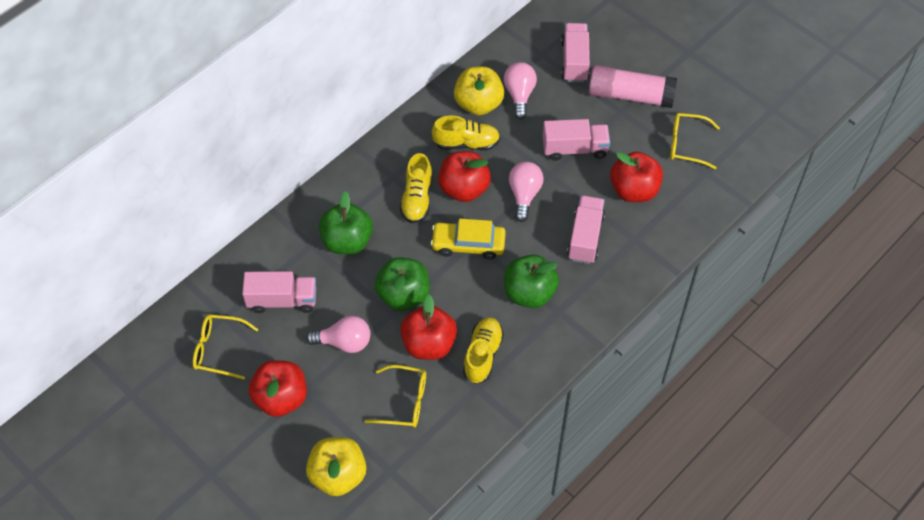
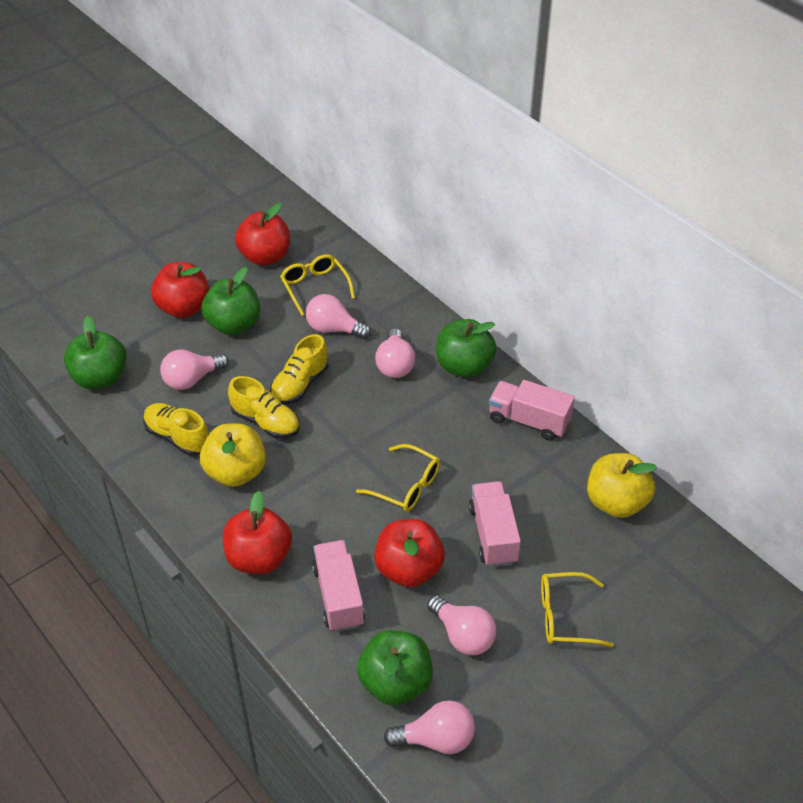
green apple: [319,191,373,254] [375,257,430,311] [504,255,559,308] = 3 -> [64,316,127,389] [201,267,260,335] [357,630,433,705] [436,319,497,378] = 4
pink glue stick: [588,65,677,108] = 1 -> none = 0
pink light bulb: [306,316,370,353] [504,62,537,119] [509,162,544,222] = 3 -> [160,349,229,390] [306,294,371,339] [375,328,415,378] [384,700,475,754] [427,595,497,655] = 5
pink truck: [242,271,316,313] [543,119,610,161] [561,23,590,82] [567,195,605,264] = 4 -> [312,540,365,632] [469,481,521,567] [489,380,575,441] = 3
yellow car: [431,219,506,260] = 1 -> none = 0

